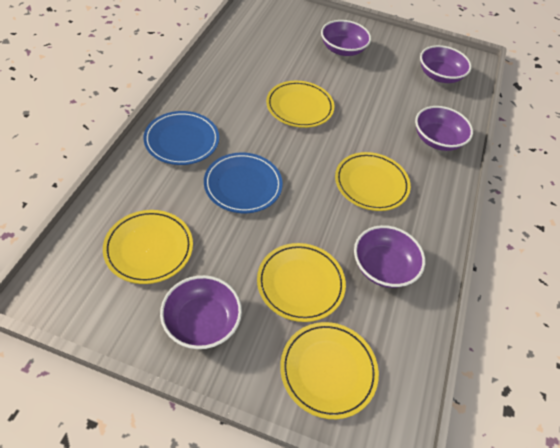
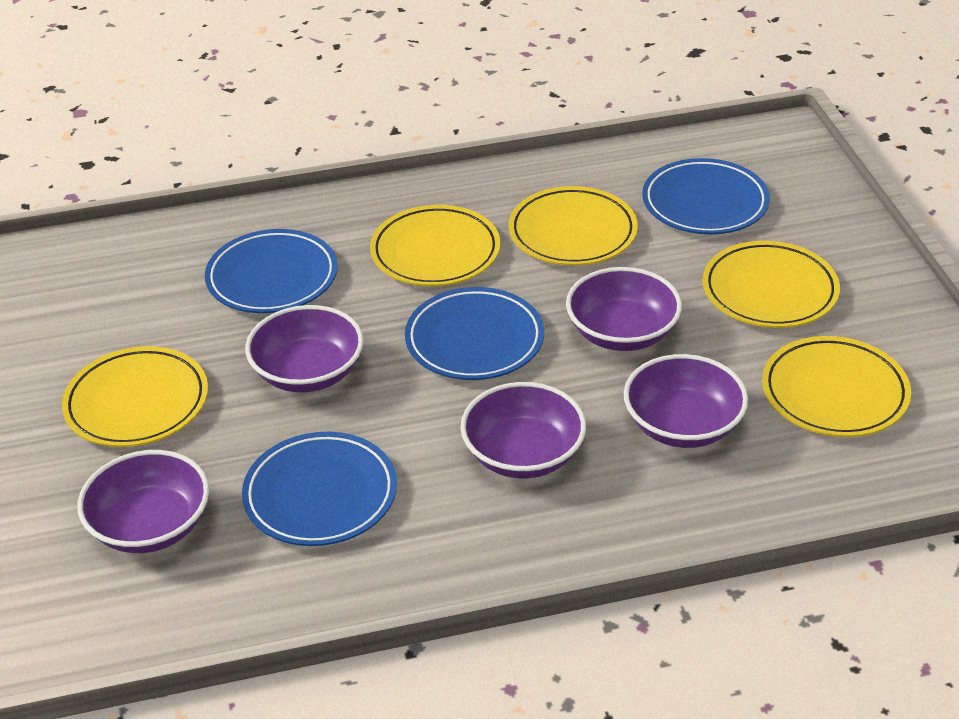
blue plate: [143,111,219,165] [204,152,283,213] = 2 -> [205,229,338,313] [242,432,397,546] [405,287,544,380] [642,158,770,234] = 4

